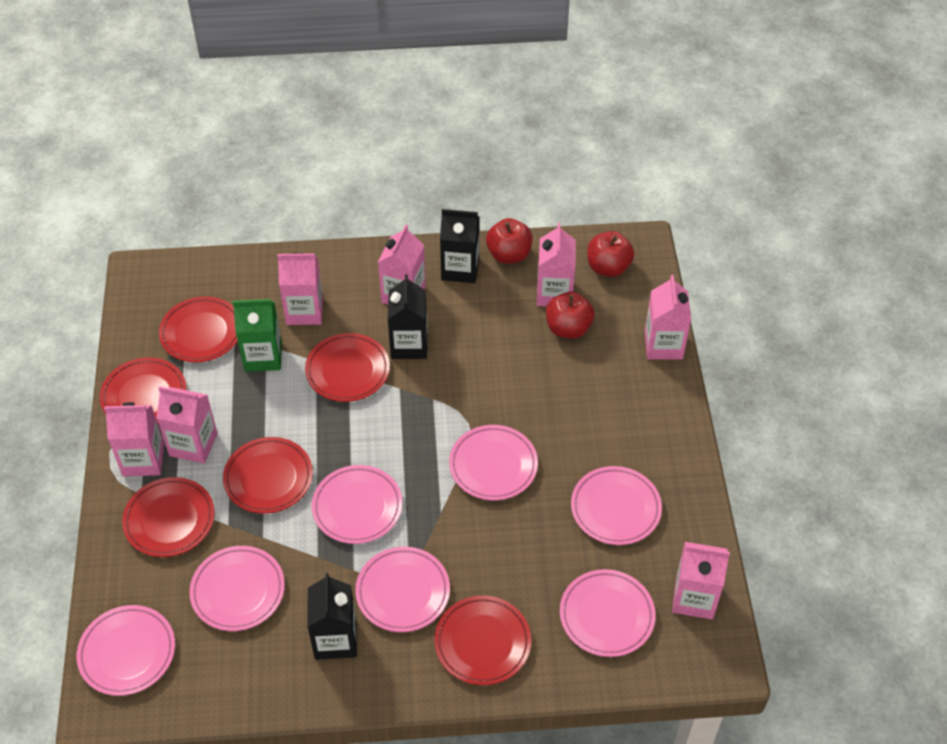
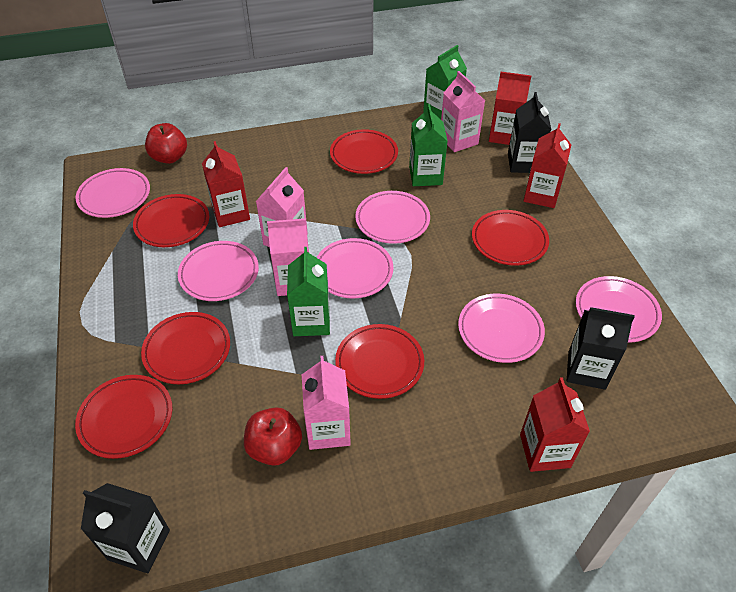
green carton: [233,299,282,372] = 1 -> [287,247,330,336] [409,104,448,186] [423,45,467,119] = 3
pink carton: [104,402,164,477] [157,386,218,464] [277,253,323,325] [378,224,426,305] [537,223,576,307] [645,275,691,359] [672,542,730,619] = 7 -> [256,167,308,247] [267,218,309,296] [302,356,351,450] [441,71,485,152] = 4
pink plate: [77,605,175,696] [189,546,285,631] [311,465,402,544] [355,547,450,632] [449,425,538,500] [560,569,655,657] [571,466,662,545] = 7 -> [75,168,150,218] [178,241,259,301] [316,238,394,298] [355,191,430,244] [458,294,545,363] [576,276,662,342] = 6
red apple: [486,218,533,264] [546,292,595,339] [587,231,634,277] = 3 -> [145,123,187,164] [244,407,302,466] = 2
red carton: none = 0 -> [202,141,250,227] [489,72,532,145] [520,377,590,472] [524,123,571,208] = 4

